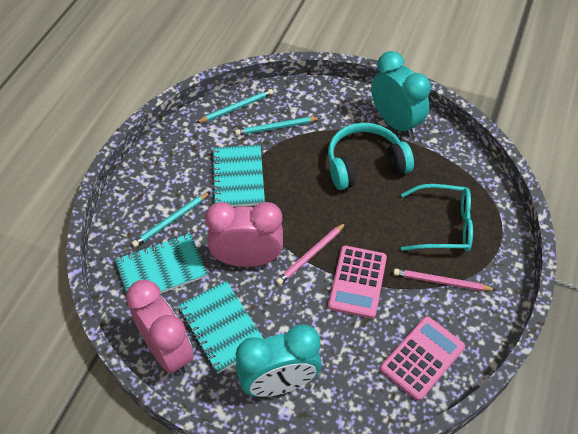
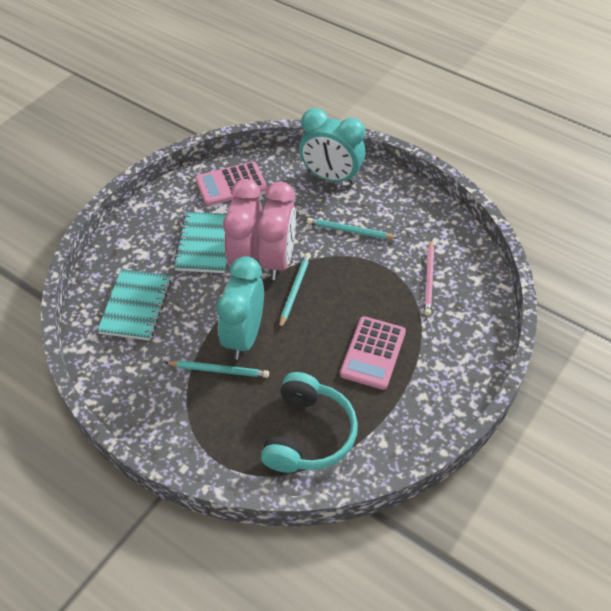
pink pencil: [276,223,346,285] [393,269,496,291] = 2 -> [424,239,434,316] = 1
turquoise glasses: [401,184,473,251] = 1 -> none = 0
turquoise notebook: [115,233,208,294] [178,281,263,374] [211,145,265,207] = 3 -> [97,269,171,341] [173,212,227,273] = 2

